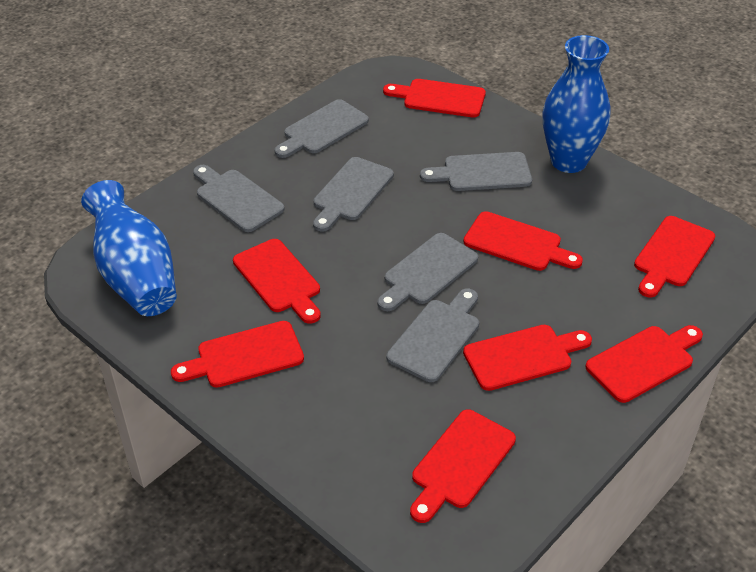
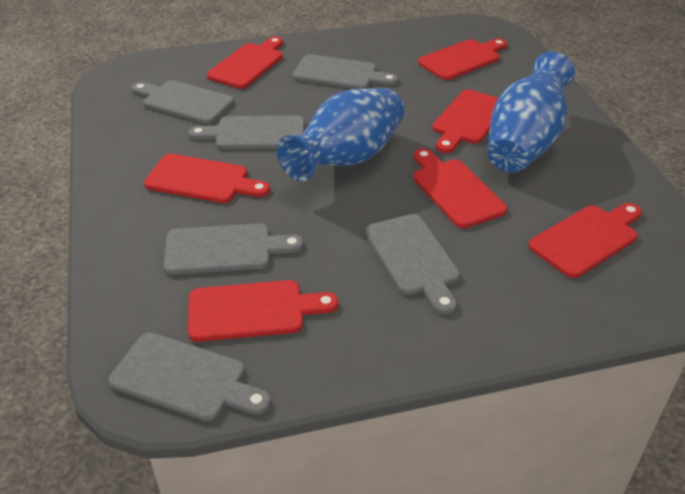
red cutting board: [171,321,304,388] [233,239,321,324] [383,79,486,117] [410,409,516,523] [463,211,583,271] [463,325,592,391] [585,325,703,403] [634,216,715,297] = 8 -> [144,154,270,203] [188,280,338,342] [207,36,283,89] [413,148,507,228] [418,38,507,80] [433,89,498,153] [529,203,642,278] = 7

